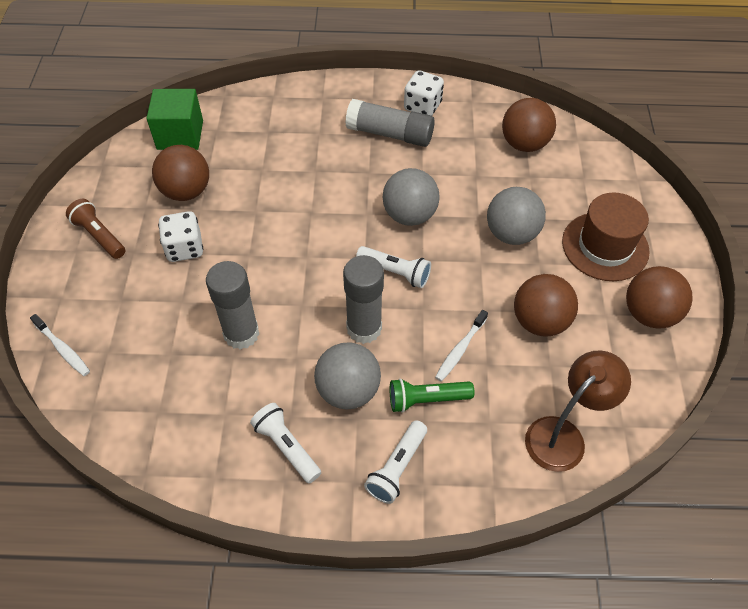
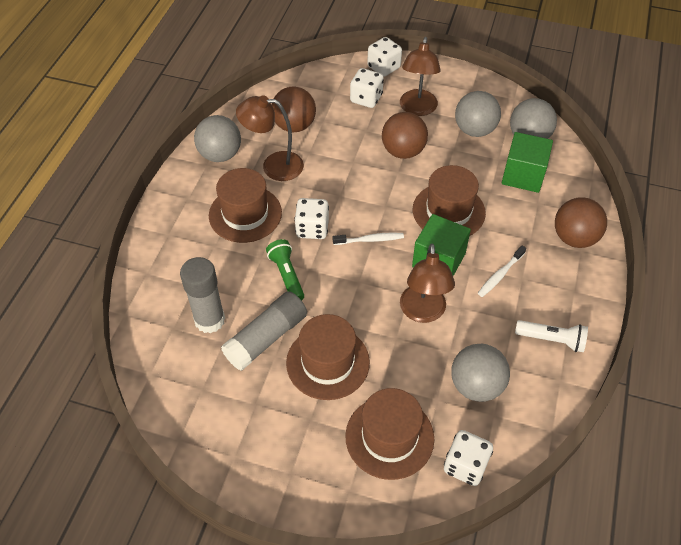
brown ball: [152,145,209,201] [502,98,556,152] [514,274,578,336] [626,266,693,329] = 4 -> [272,86,316,132] [382,112,428,159] [555,197,607,248] = 3
brown flashlight: [66,199,125,259] = 1 -> none = 0
brown hat: [562,193,650,281] = 1 -> [209,168,282,243] [286,314,370,400] [345,388,434,480] [413,165,486,236] = 4
brown lamp: [525,350,631,472] = 1 -> [236,95,304,181] [400,37,441,116] [400,244,455,323] = 3
green cube: [146,89,203,150] = 1 -> [412,214,471,276] [502,132,553,193] = 2
grey ball: [314,342,381,409] [383,168,440,226] [487,187,546,245] = 3 -> [194,115,241,162] [451,344,510,402] [455,91,501,137] [510,98,557,139] = 4
grey glue stick: [206,261,259,350] [343,255,384,344] [345,99,435,147] = 3 -> [180,257,225,333] [221,291,307,371] = 2
white dice: [158,211,203,262] [404,70,444,116] = 2 -> [294,198,329,239] [350,68,384,108] [367,37,402,77] [444,430,493,486] = 4
white flashlight: [250,403,321,483] [356,246,431,288] [364,420,427,504] = 3 -> [515,320,588,352] = 1

